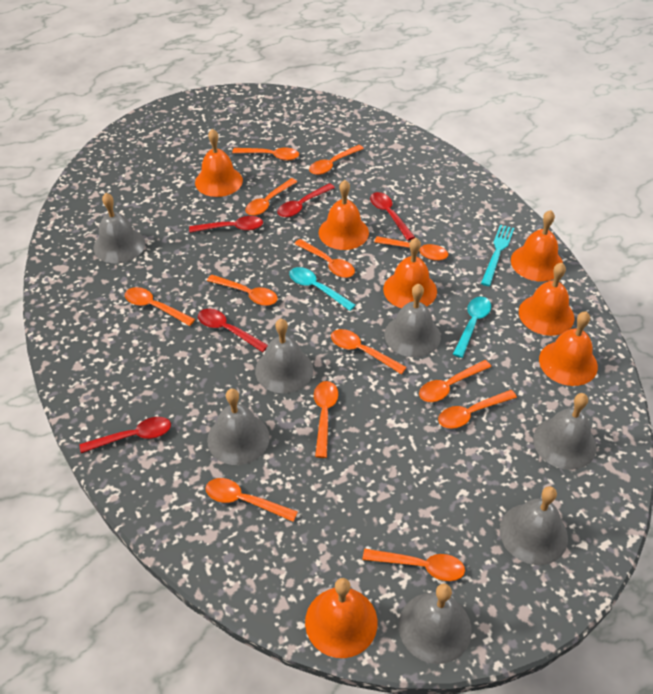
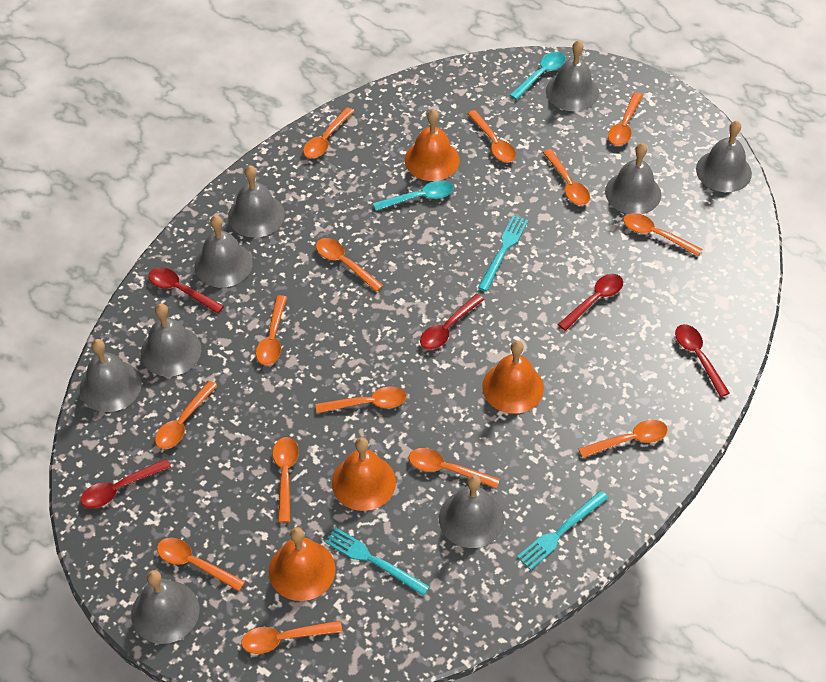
grey bell: [94,193,145,263] [207,389,270,465] [255,319,313,393] [385,284,441,357] [399,583,472,664] [500,486,568,565] [533,393,597,470] = 7 -> [80,339,142,412] [131,570,199,644] [141,303,201,376] [195,215,253,288] [228,165,285,238] [439,474,504,548] [546,40,599,111] [605,143,661,214] [696,121,752,192] = 9
orange bell: [195,129,243,197] [305,578,378,658] [319,180,369,250] [383,238,437,308] [511,210,563,281] [519,263,574,336] [539,311,598,386] = 7 -> [269,527,336,601] [332,437,396,511] [405,109,460,181] [482,340,544,414] = 4
orange spoon: [125,287,195,326] [205,478,298,522] [207,274,278,306] [232,148,299,161] [245,178,297,216] [294,239,355,278] [309,145,364,175] [314,381,338,458] [331,329,407,374] [362,549,465,581] [374,236,448,261] [419,360,491,402] [438,390,517,429] = 13 -> [155,381,217,449] [157,538,245,591] [241,621,342,654] [256,295,287,365] [273,437,299,523] [303,107,354,158] [316,238,384,292] [316,387,407,413] [409,448,500,489] [468,110,516,162] [543,149,590,205] [578,420,668,458] [608,92,643,146] [623,213,702,256] = 14
turquoise fork: [481,225,514,286] = 1 -> [325,527,430,596] [478,215,528,292] [517,490,608,570] = 3

